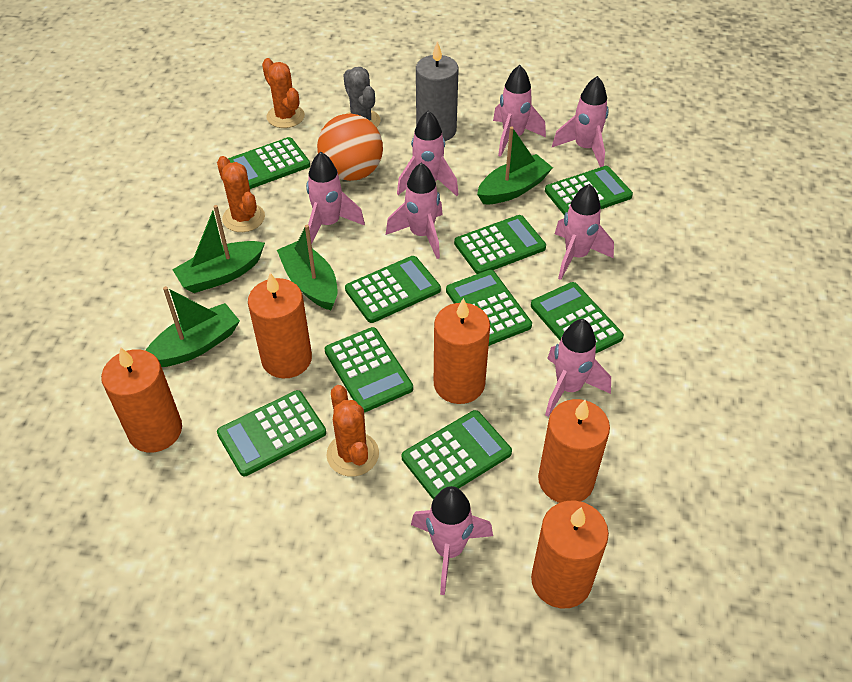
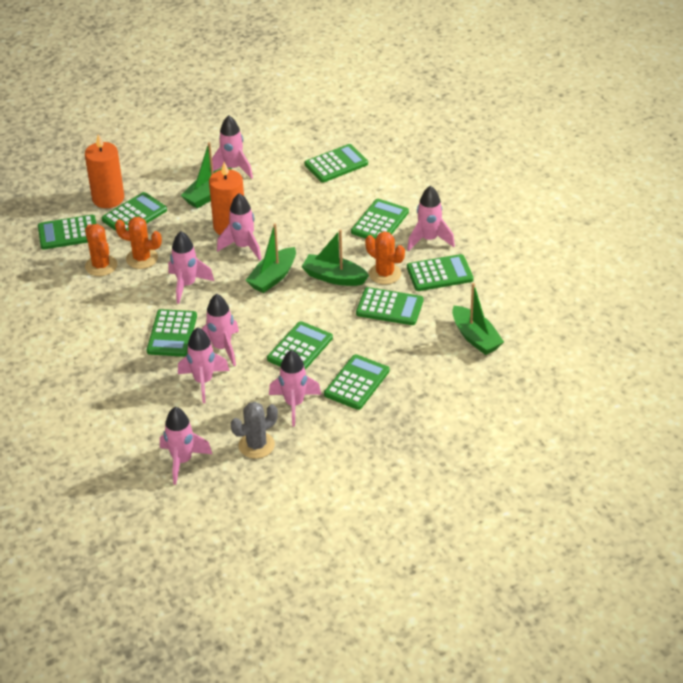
grey candle: [416,41,459,141] = 1 -> none = 0
orange ball: [317,114,383,181] = 1 -> none = 0
orange candle: [101,347,182,453] [248,273,312,378] [434,298,490,404] [531,501,609,608] [538,399,610,503] = 5 -> [85,134,124,208] [209,162,244,235] = 2

